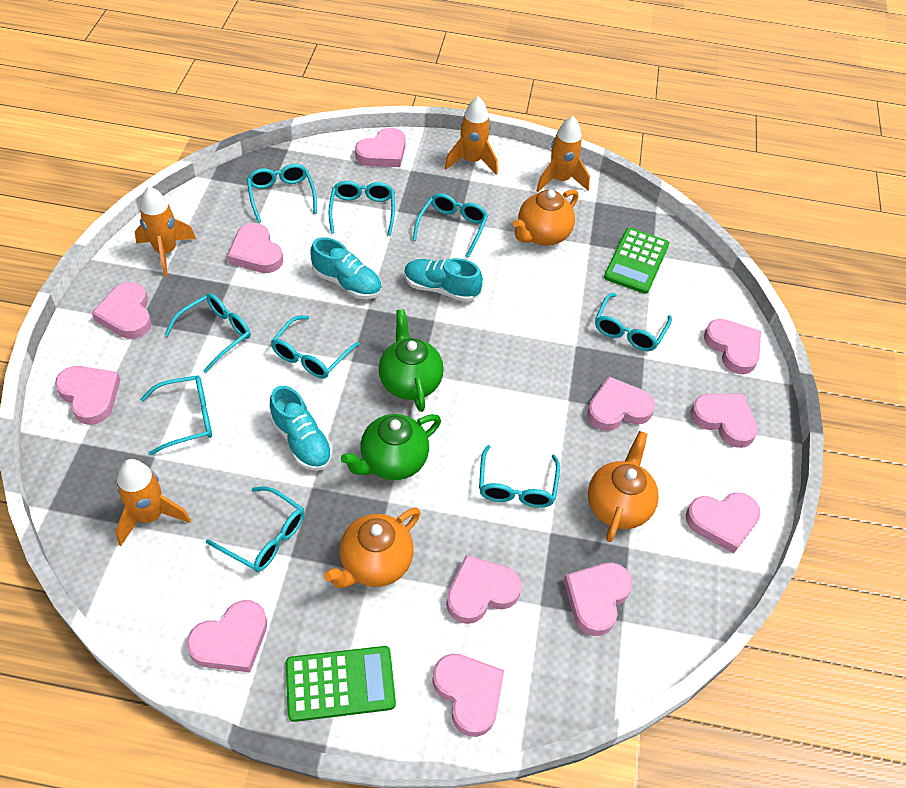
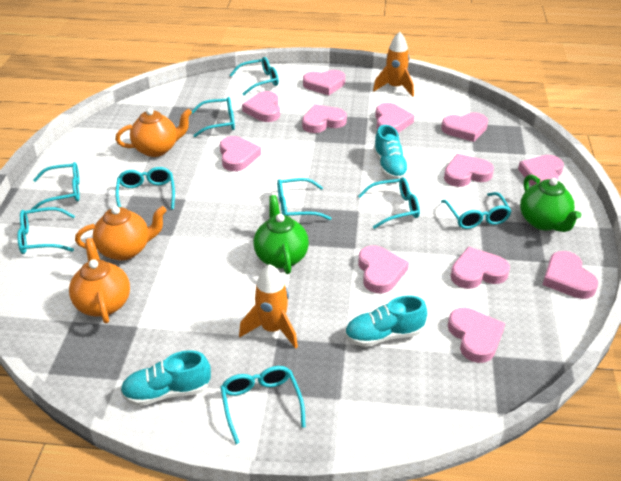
green calculator: [286,646,396,722] [604,228,669,294] = 2 -> none = 0
orange rocket: [116,459,191,546] [135,186,196,277] [445,96,498,175] [536,116,590,192] = 4 -> [239,264,298,349] [373,32,414,97] = 2

